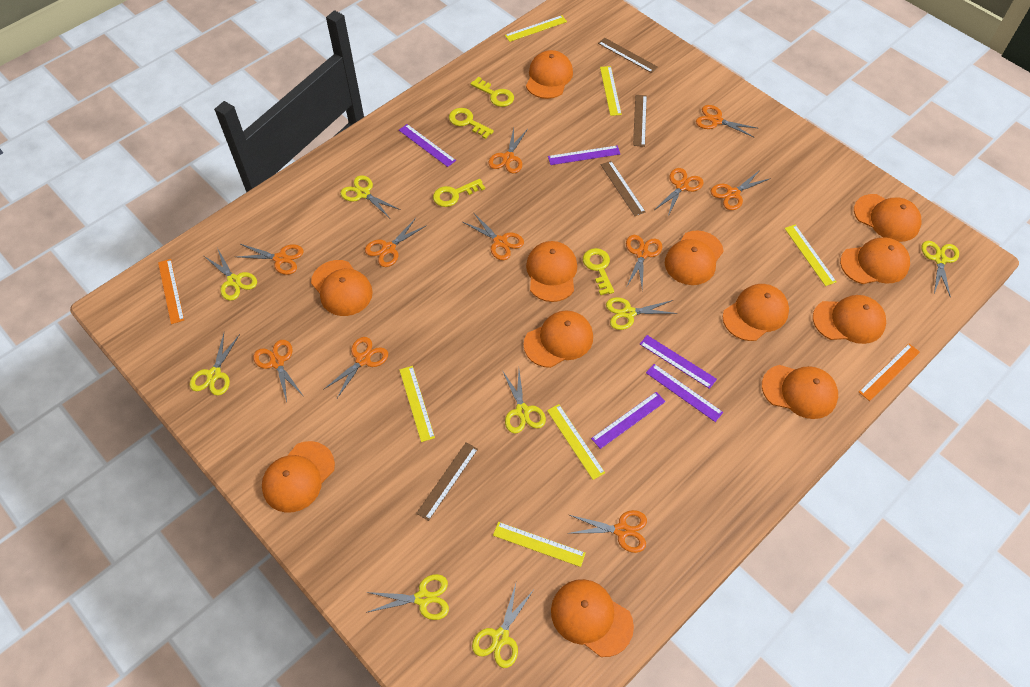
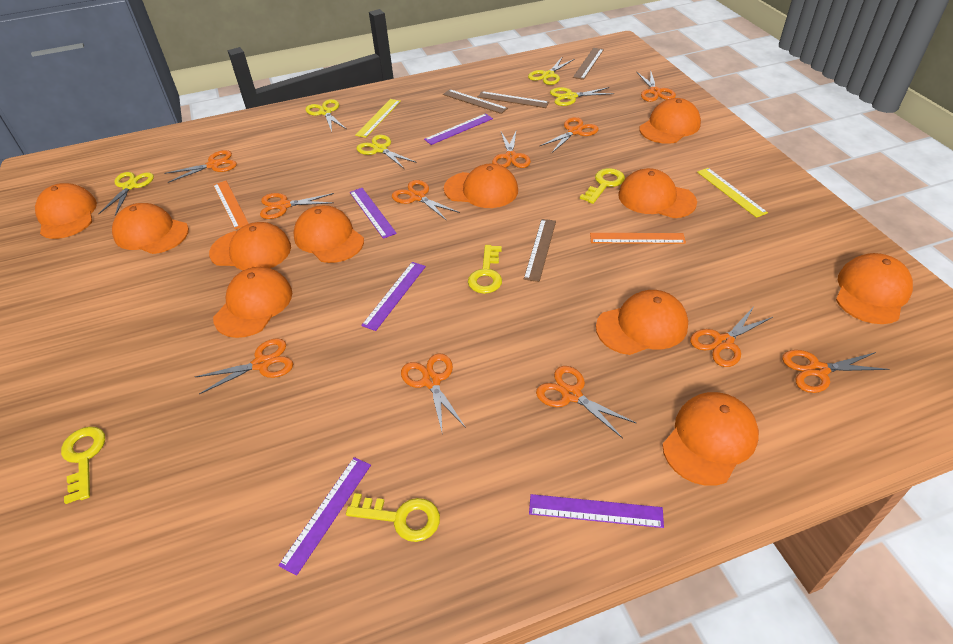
orange cap: [262,441,335,513] [311,260,373,316] [524,310,593,368] [526,50,573,99] [526,241,577,302] [551,579,634,657] [665,230,723,285] [723,284,789,341] [762,365,838,419] [813,295,886,344] [840,237,910,284] [854,194,921,242] = 12 -> [35,183,97,239] [112,203,189,254] [209,222,291,270] [213,267,292,338] [293,205,364,263] [444,164,518,208] [596,290,688,355] [618,168,697,218] [639,98,701,144] [662,392,759,486] [836,253,913,324] = 11
yellow ruler: [399,366,435,442] [493,522,586,567] [505,15,567,42] [547,404,605,480] [600,66,622,116] [784,225,836,286] = 6 -> [355,99,401,138] [697,168,768,218] = 2
yellow scissors: [190,333,240,396] [204,249,257,301] [340,175,401,217] [366,574,449,620] [472,584,533,668] [502,370,546,433] [606,297,677,330] [922,241,959,298] = 8 -> [98,172,154,216] [305,99,346,132] [357,135,417,168] [528,57,574,85] [550,87,614,106] = 5

